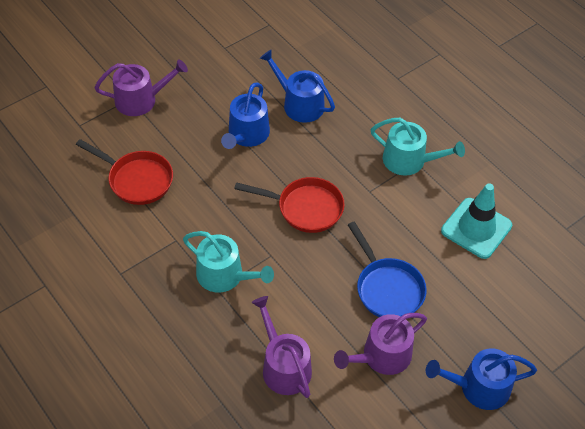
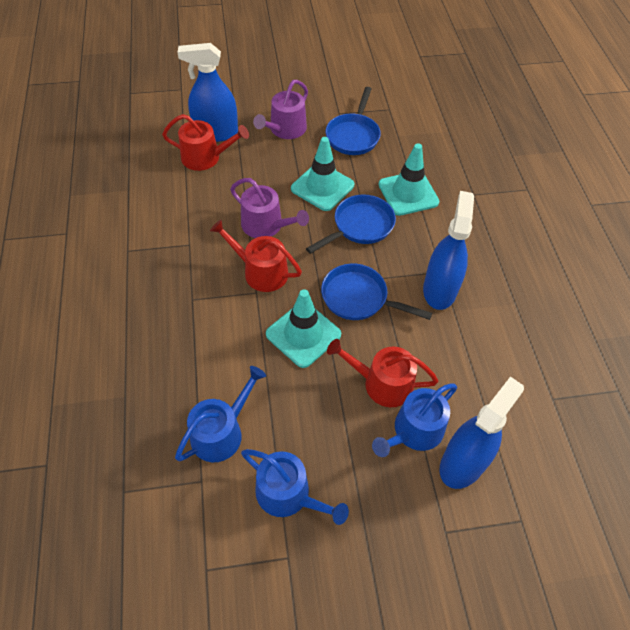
blue pan: [348,222,427,317] = 1 -> [306,194,396,254] [321,264,432,320] [326,87,381,155] = 3
blue spray bottle: none = 0 -> [178,43,238,142] [423,191,474,310] [440,376,524,489] = 3
purple watering can: [94,59,188,116] [252,296,312,398] [334,313,427,375] = 3 -> [230,178,309,238] [253,80,308,139] = 2
red pan: [76,139,173,205] [234,177,345,233] = 2 -> none = 0
red watering can: none = 0 -> [162,114,249,171] [210,220,302,292] [327,339,438,407] = 3
turquoise traffic cone: [441,184,512,259] = 1 -> [266,289,341,368] [291,137,354,211] [378,144,439,216] = 3
turquoise watering can: [183,231,274,293] [370,118,465,176] = 2 -> none = 0

